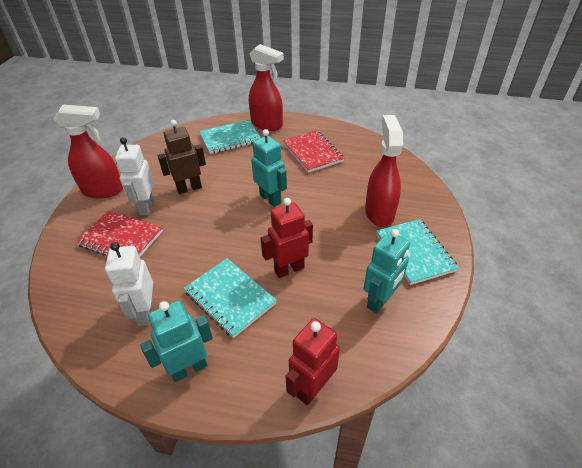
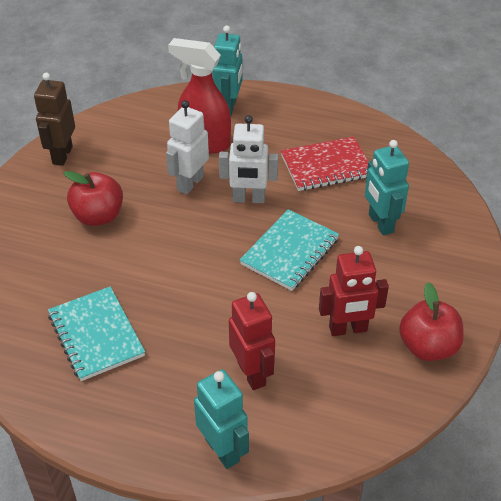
red apple: none = 0 -> [64,171,123,226] [399,282,464,361] = 2
red notebook: [76,211,163,257] [283,131,344,173] = 2 -> [281,137,368,191] = 1
red spray bottle: [53,105,123,199] [249,44,284,131] [365,115,403,227] = 3 -> [168,38,231,153] = 1
turquoise notebook: [184,258,277,338] [199,120,261,154] [376,219,459,285] = 3 -> [48,287,145,381] [240,209,339,291] = 2

